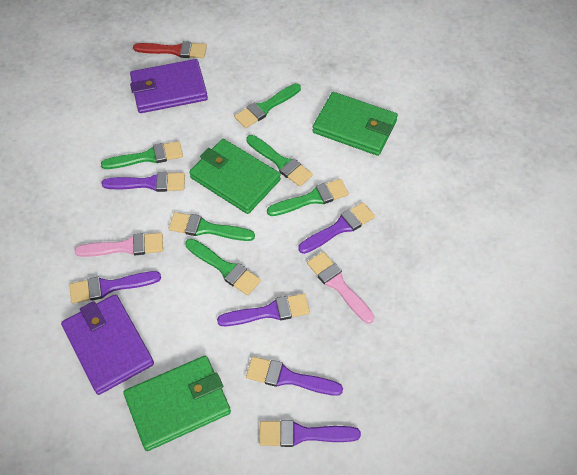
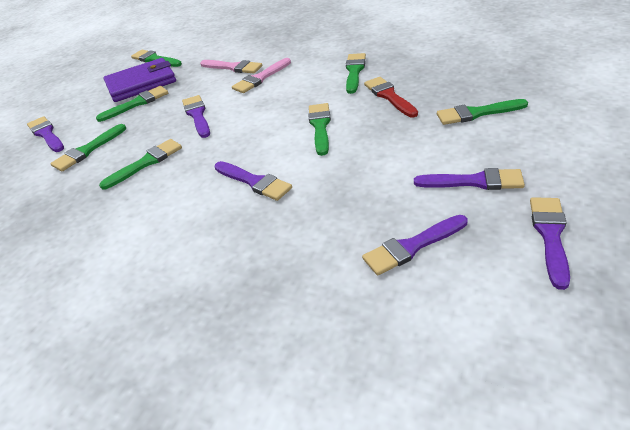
green brush: [101,141,183,169] [169,212,255,241] [185,239,261,295] [234,83,301,128] [246,135,313,187] [267,179,349,216] = 6 -> [50,124,126,171] [96,86,168,122] [99,139,182,190] [131,50,182,67] [308,103,331,156] [346,53,366,94] [437,99,528,125] = 7
green wallet: [123,356,231,451] [189,139,281,214] [312,92,398,156] = 3 -> none = 0
purple wallet: [61,294,154,395] [130,59,208,113] = 2 -> [104,58,176,102] = 1

